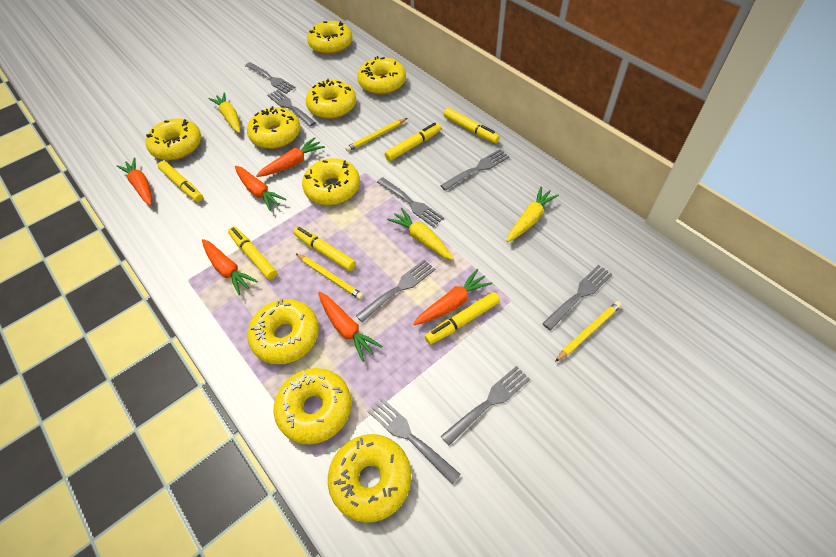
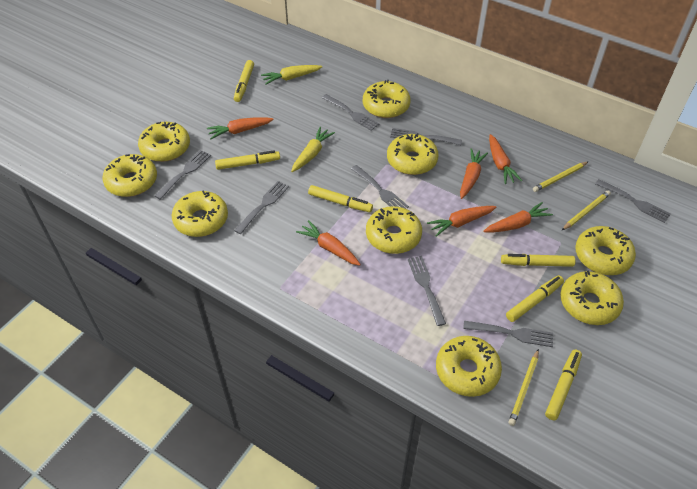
yellow carrot: [209,92,240,133] [387,208,453,260] [507,186,559,242] = 3 -> [261,65,322,85] [291,127,335,172] = 2

